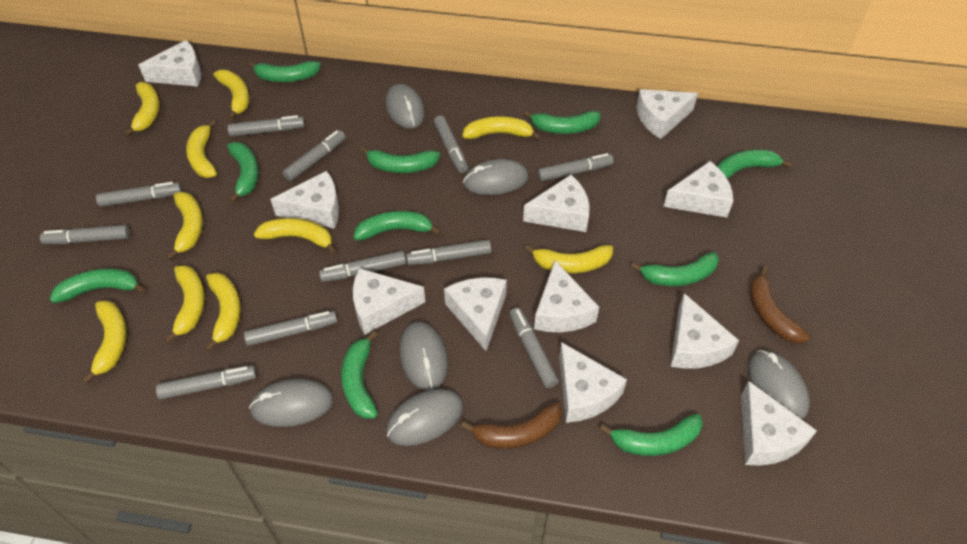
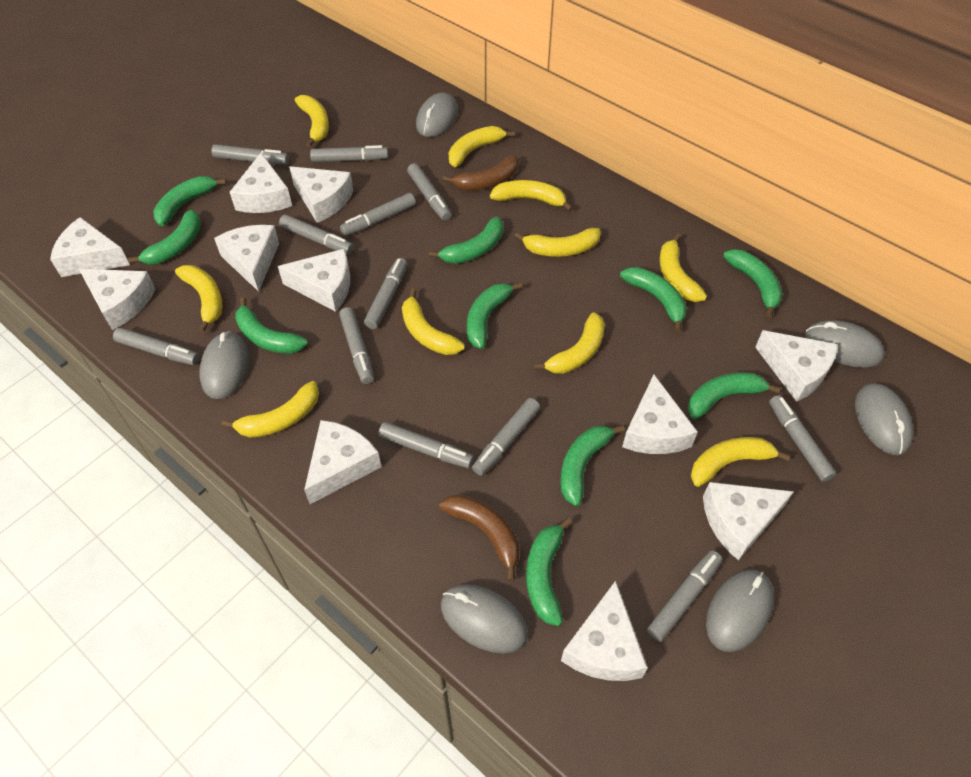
grey marker: [40,225,130,244] [96,182,182,207] [156,365,257,400] [227,115,305,137] [244,311,337,346] [282,130,346,181] [319,251,406,282] [406,239,491,265] [434,115,468,173] [509,307,559,388] [537,153,613,181] = 11 -> [113,327,200,365] [211,144,289,165] [279,214,354,254] [310,145,388,162] [339,307,374,384] [340,193,416,236] [364,258,407,329] [378,422,474,468] [407,163,452,221] [472,398,540,476] [647,551,722,642] [769,395,837,482] = 12

